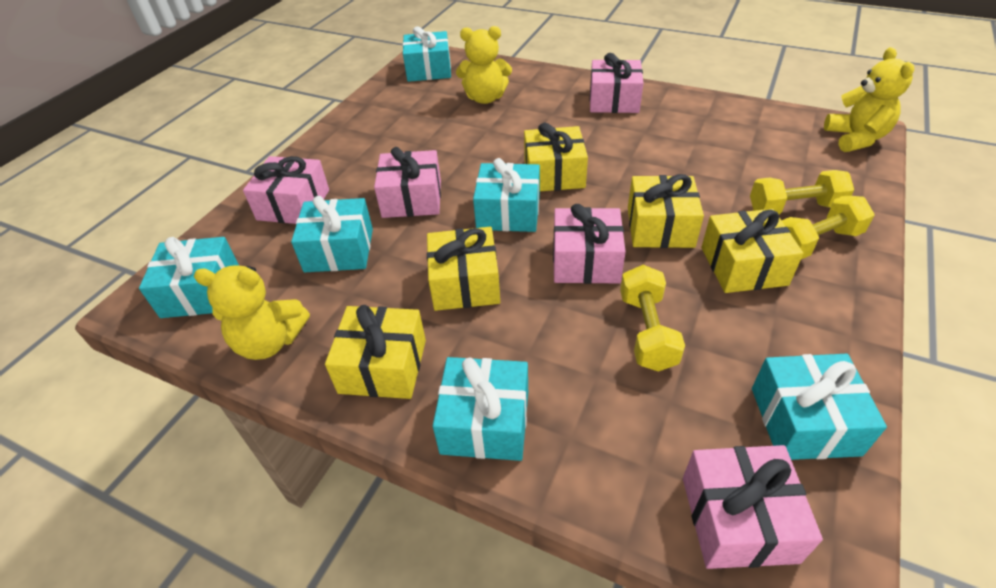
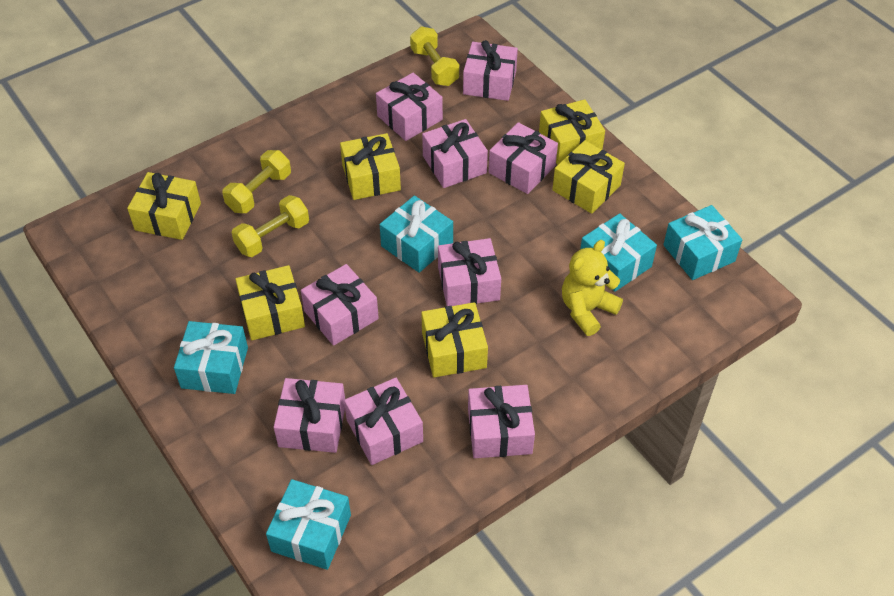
pink gift: [243,156,329,224] [374,147,441,218] [553,204,626,284] [590,53,643,113] [683,445,823,569] = 5 -> [274,378,345,453] [301,264,379,346] [344,378,423,465] [376,73,443,141] [422,119,488,188] [438,238,501,306] [463,40,518,101] [468,385,535,458] [489,122,558,194] = 9
turquoise gift: [139,237,239,318] [291,196,373,272] [403,26,451,82] [433,357,528,461] [473,158,540,232] [752,354,887,460] = 6 -> [174,321,248,394] [266,479,351,570] [380,195,453,273] [580,213,657,292] [663,205,742,280] = 5
yellow gift: [325,305,426,399] [427,227,500,311] [524,122,588,191] [628,174,704,248] [701,209,804,293] = 5 -> [127,172,201,240] [235,265,305,340] [340,133,401,200] [421,302,488,377] [539,99,605,165] [552,140,625,214] = 6
yellow teddy bear: [194,265,310,360] [456,26,512,104] [824,47,914,152] = 3 -> [562,240,623,336] = 1

